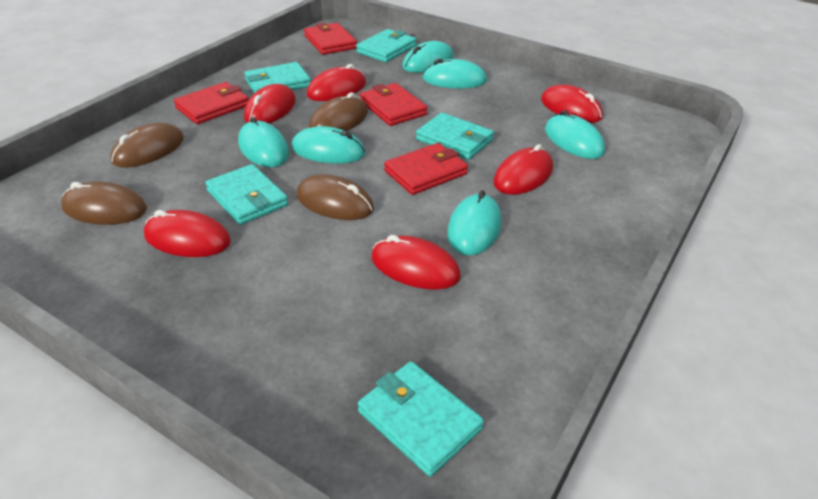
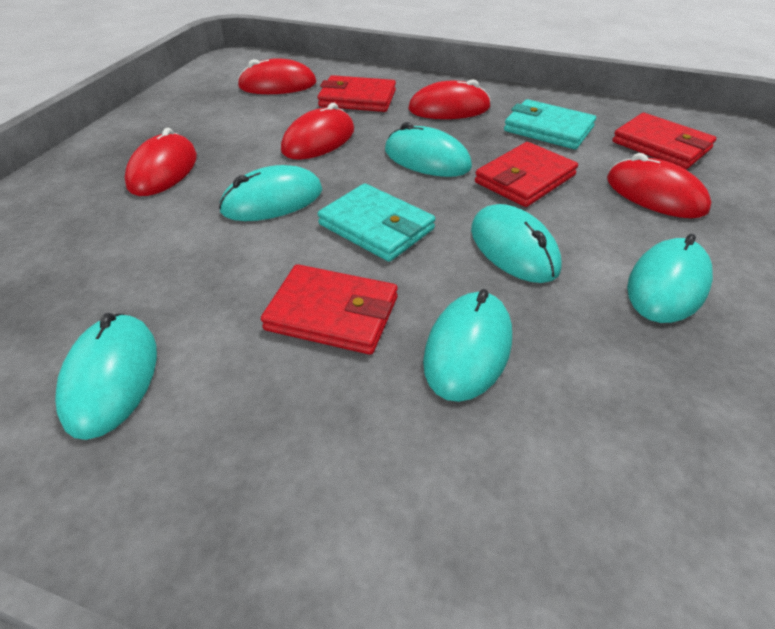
brown mouse: [61,182,147,225] [111,123,184,168] [297,174,374,220] [309,92,368,131] = 4 -> none = 0
red mouse: [144,210,231,257] [244,84,296,123] [307,64,366,101] [371,235,461,290] [494,144,553,195] [541,85,603,123] = 6 -> [125,128,197,196] [237,58,316,94] [281,103,354,159] [408,79,491,119] [607,153,711,218] = 5
turquoise wallet: [205,164,288,225] [244,62,311,93] [356,29,417,62] [358,361,484,477] [416,113,494,160] = 5 -> [318,183,435,262] [504,99,596,149] = 2

